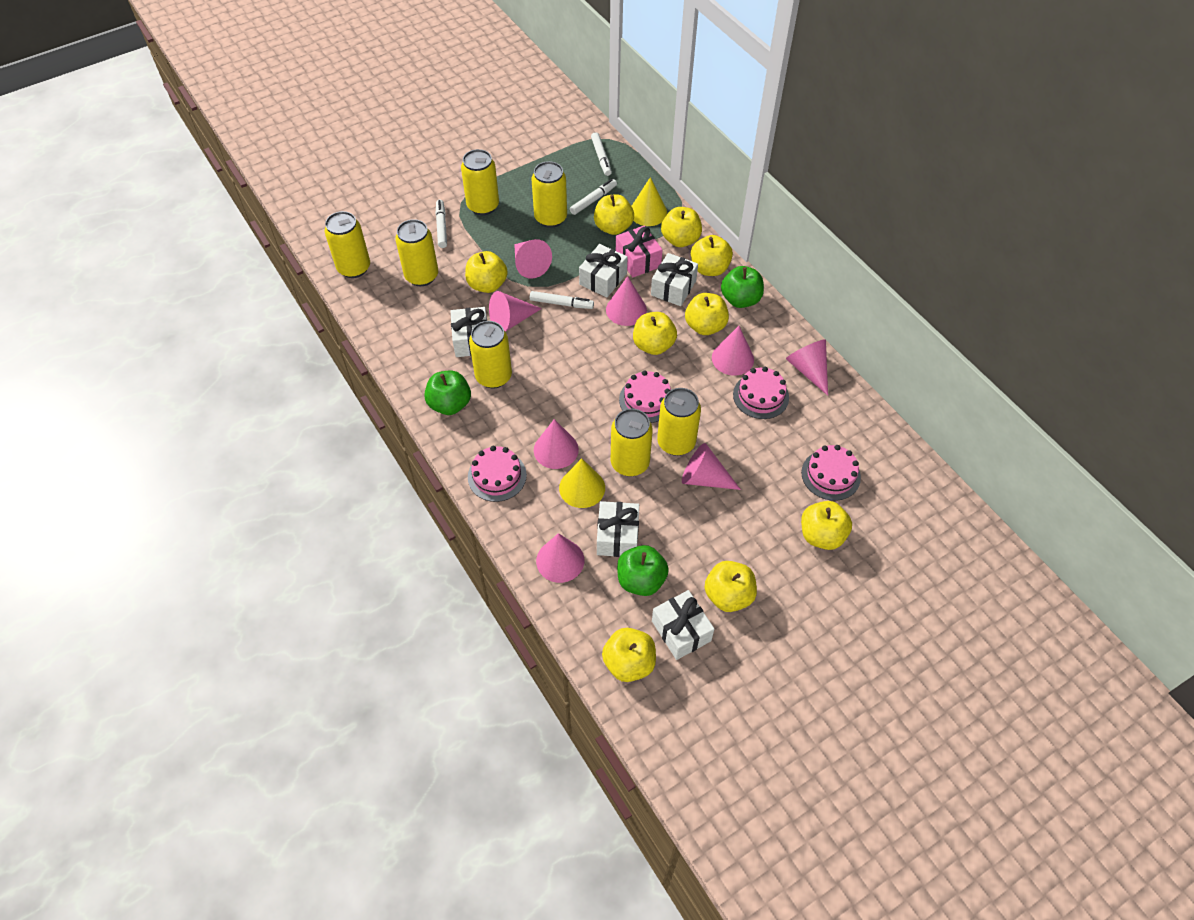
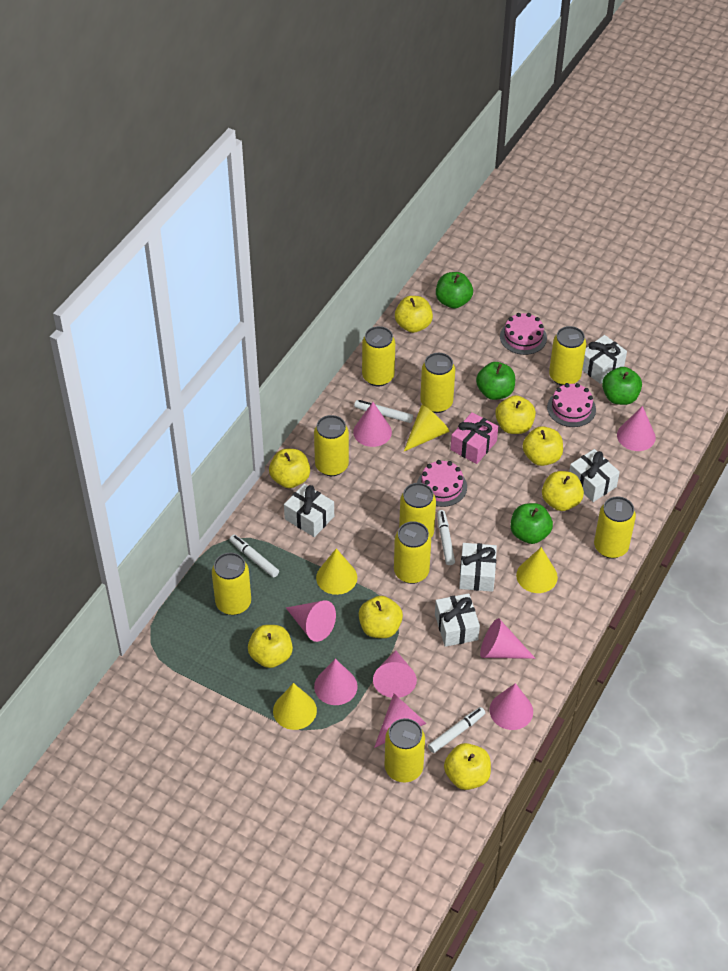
green apple: [424,371,471,415] [617,545,669,596] [721,266,764,308] = 3 -> [436,272,473,308] [476,362,515,400] [511,503,553,544] [602,367,642,405] = 4
pink cake: [468,446,527,502] [619,370,672,423] [733,367,789,419] [801,445,861,501] = 4 -> [417,460,467,507] [500,313,547,355] [547,383,596,427] = 3
yellow apple: [465,251,508,293] [594,194,634,235] [602,628,656,682] [633,312,677,355] [661,207,702,247] [685,293,729,335] [691,235,733,276] [705,561,757,612] [801,501,852,550] = 9 -> [248,625,293,668] [269,449,310,488] [359,596,403,638] [395,296,433,333] [444,743,491,790] [495,395,536,434] [523,426,563,466] [542,471,584,511] = 8
yellow can: [325,211,370,278] [395,219,438,286] [461,149,499,215] [469,321,512,389] [532,161,567,228] [611,409,653,477] [657,388,701,456] = 7 -> [212,553,251,615] [314,415,349,476] [362,326,395,387] [385,718,425,782] [394,521,431,584] [399,483,436,538] [420,353,455,413] [549,326,586,386] [594,496,636,559] = 9
yellow cone: [559,458,605,508] [632,177,667,226] = 2 -> [273,683,317,730] [316,548,357,595] [404,405,450,451] [516,547,558,593] = 4

